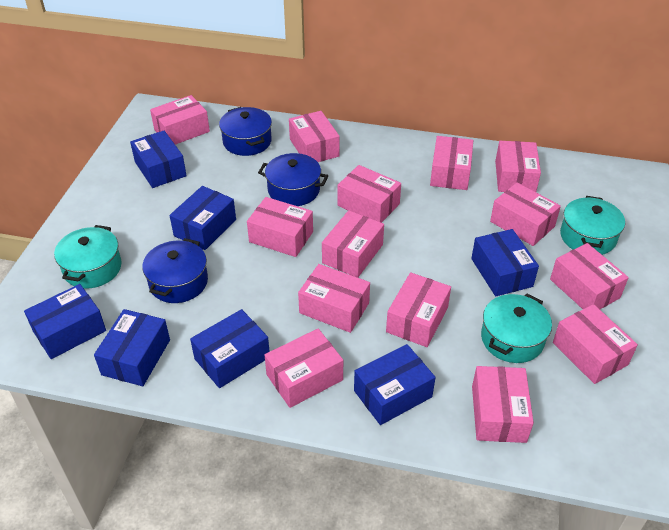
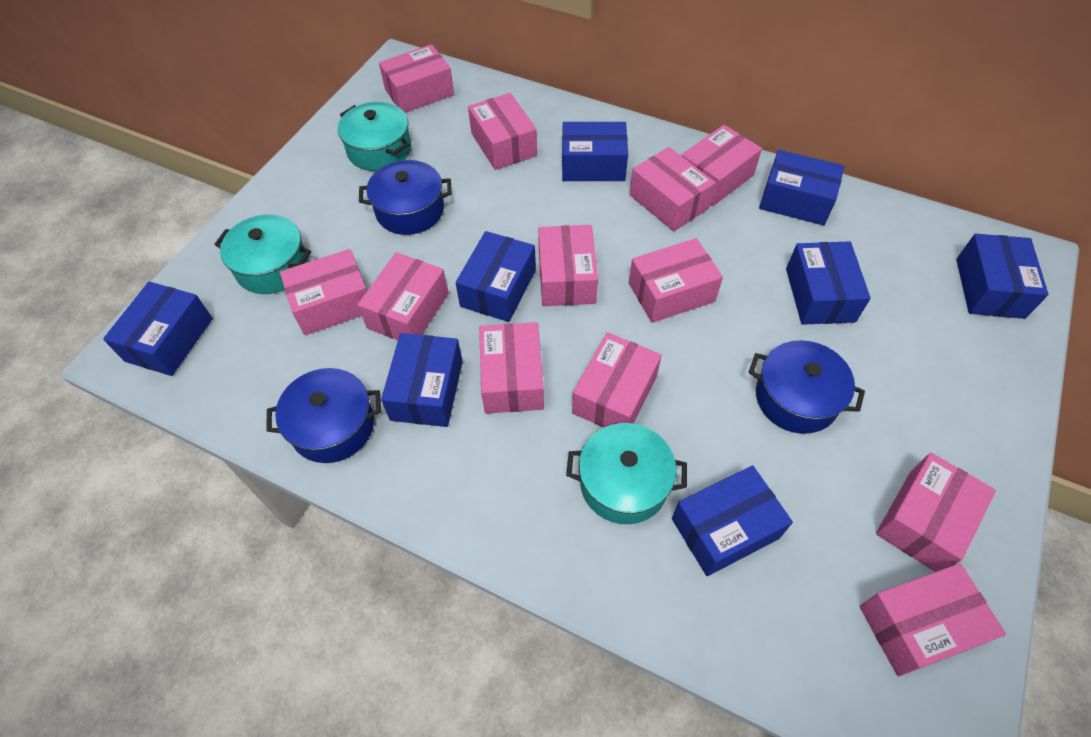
blue box: [24,284,106,359] [94,309,170,386] [130,131,187,188] [169,186,236,250] [190,309,270,388] [354,344,435,425] [471,229,539,296] = 7 -> [103,282,213,376] [381,333,463,427] [456,231,536,322] [562,122,628,181] [672,465,793,576] [759,150,844,225] [786,241,871,325] [956,234,1049,319] = 8
pink box: [150,95,210,144] [247,197,313,257] [264,329,343,408] [289,111,340,162] [298,264,370,333] [322,210,384,278] [337,165,401,223] [386,272,451,347] [430,136,474,190] [472,366,534,443] [490,183,561,246] [495,141,541,192] [550,243,629,309] [553,304,638,384] = 14 -> [280,249,367,335] [358,252,449,340] [379,44,454,113] [468,93,537,170] [479,322,544,414] [538,225,598,306] [572,332,662,427] [629,147,716,231] [629,238,723,323] [681,125,762,206] [859,563,1006,676] [876,453,996,572] = 12

